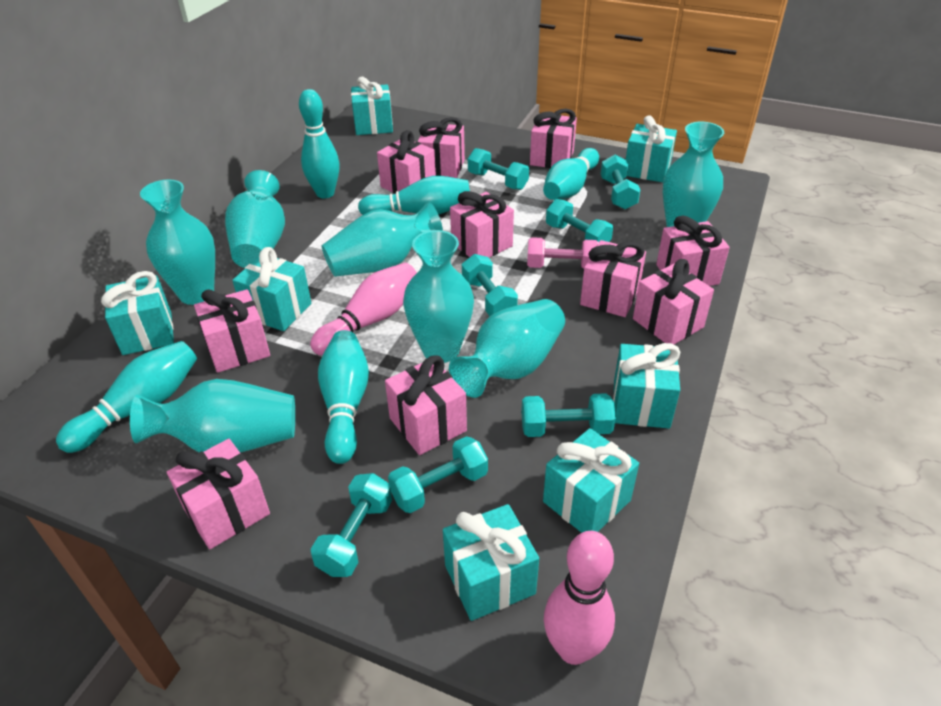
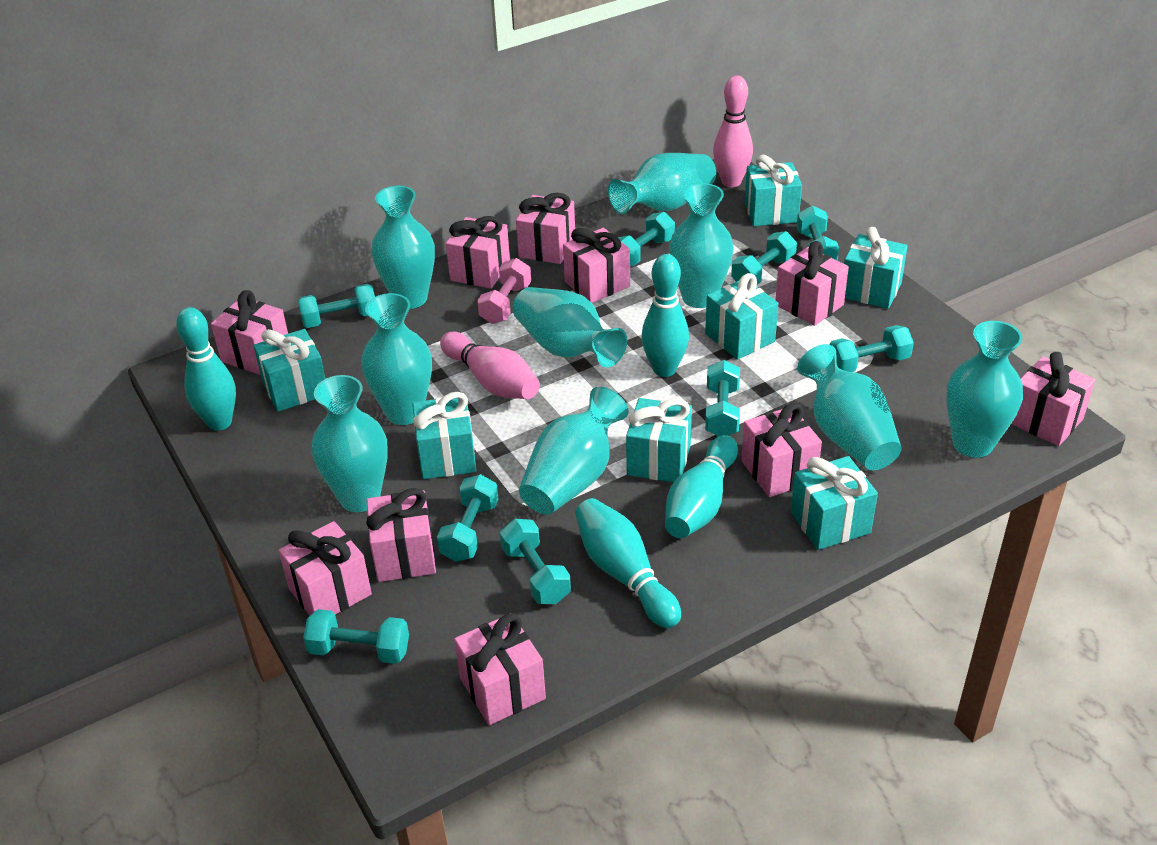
turquoise bowling pin: [56,341,197,453] [299,89,340,198] [318,330,369,464] [358,176,470,215] [543,148,599,200] = 5 -> [176,307,236,431] [575,498,681,628] [641,254,689,377] [665,435,738,538] = 4
turquoise dumbbell: [311,473,392,577] [388,436,488,513] [462,254,518,316] [468,148,529,190] [521,393,616,437] [546,199,613,242] [601,155,640,209] = 7 -> [298,284,375,328] [303,609,409,664] [437,474,499,562] [500,519,571,604] [618,212,675,266] [705,360,740,436] [731,231,797,284] [797,205,839,261] [829,325,914,372] = 9
turquoise vase: [130,379,295,453] [140,179,215,305] [225,170,285,268] [322,201,443,277] [403,230,474,363] [449,299,565,398] [663,122,724,227] = 7 -> [312,375,388,512] [361,293,432,425] [371,186,435,309] [513,287,628,367] [519,387,629,515] [608,153,716,215] [669,183,734,308] [797,344,901,470] [946,321,1023,458] = 9

